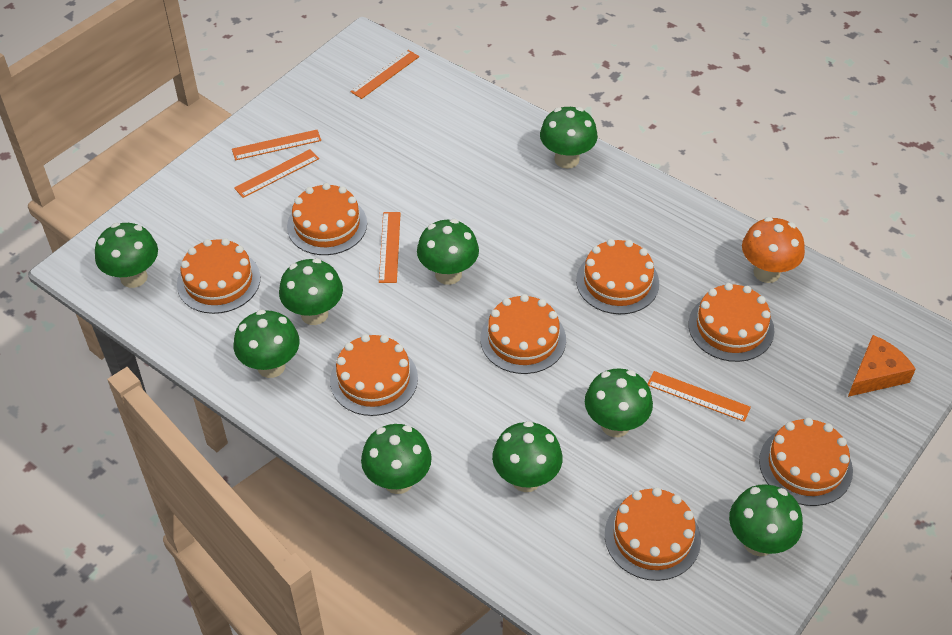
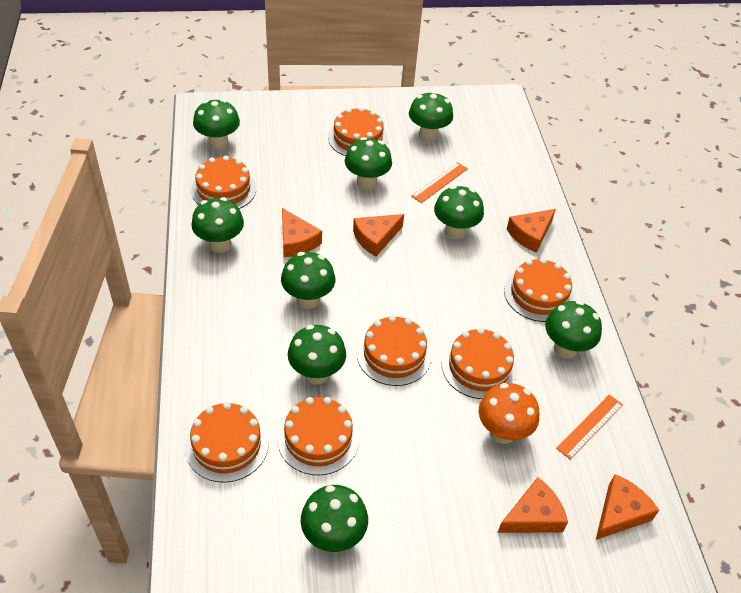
orange cake: [177,238,260,314] [287,183,367,255] [330,334,418,416] [480,294,566,374] [576,239,659,314] [605,487,701,581] [688,283,774,362] [759,418,853,506] = 8 -> [185,402,269,483] [191,156,256,209] [277,397,359,475] [328,107,388,156] [357,315,432,386] [442,328,517,399] [504,258,574,322] = 7
orange cheese: [848,335,916,397] = 1 -> [282,208,322,257] [353,214,404,256] [497,477,568,533] [507,209,556,253] [596,474,659,540] = 5
orange ruler: [232,130,321,160] [234,149,319,198] [350,50,419,99] [379,212,401,283] [648,371,751,422] = 5 -> [411,162,468,203] [556,394,623,460] = 2

